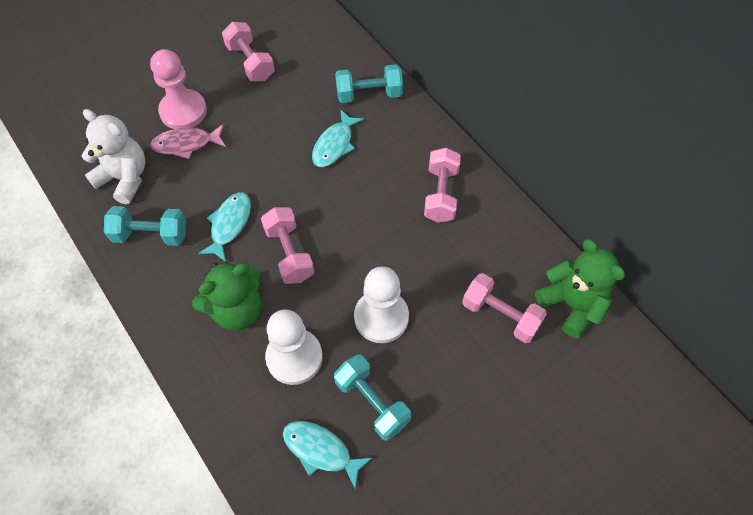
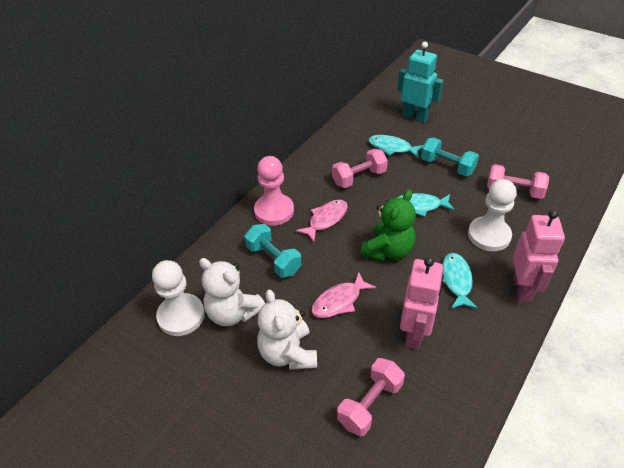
green teddy bear: [192,261,261,331] [535,239,625,339] = 2 -> [361,190,416,261] = 1
pink dumbbell: [222,22,275,81] [261,207,314,284] [424,147,461,223] [462,273,547,343] = 4 -> [332,149,388,188] [337,358,405,436] [487,164,549,199] = 3
pink fish: [150,124,226,159] = 1 -> [296,200,348,242] [312,272,376,318] = 2
pink robot: none = 0 -> [400,257,444,350] [513,210,565,302] = 2
turquoise dumbbell: [104,206,186,246] [334,354,411,441] [335,64,403,103] = 3 -> [245,224,301,278] [421,137,479,176] = 2
turquoise robot: none = 0 -> [398,42,444,123] = 1
white teddy bear: [81,109,146,205] = 1 -> [199,258,265,327] [257,289,317,370] = 2

